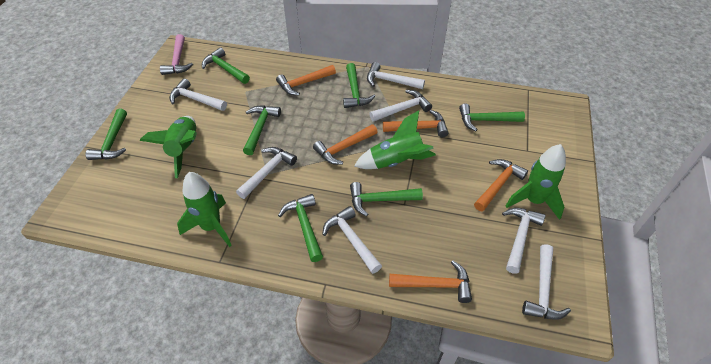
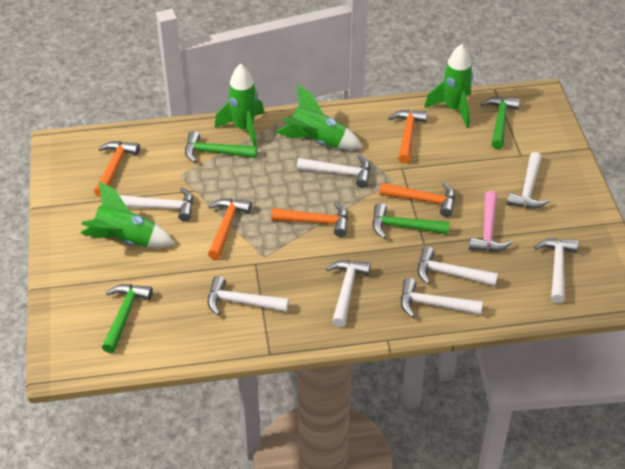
green hammer: [85,109,127,160] [202,47,250,84] [243,105,281,155] [278,194,323,262] [343,63,375,108] [350,182,423,216] [459,104,525,131] = 7 -> [102,284,153,353] [185,131,257,163] [372,203,450,239] [481,97,520,149] = 4
white hammer: [169,78,227,111] [236,147,297,199] [322,206,382,274] [367,62,425,89] [369,90,432,122] [502,208,546,274] [522,244,571,320] = 7 -> [119,187,193,221] [207,276,289,316] [297,155,370,188] [326,260,371,327] [401,278,483,318] [418,247,498,286] [507,152,550,209] [534,238,578,303] = 8

